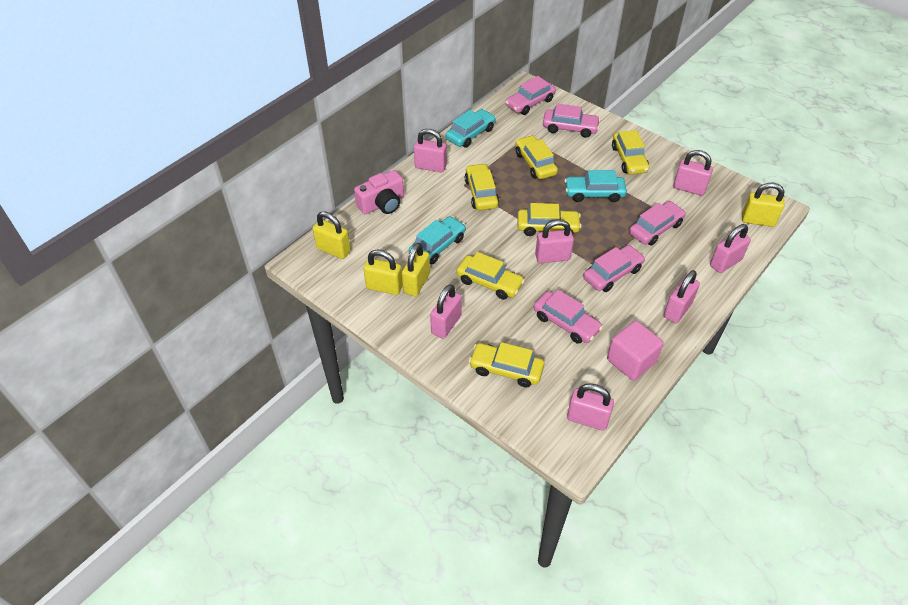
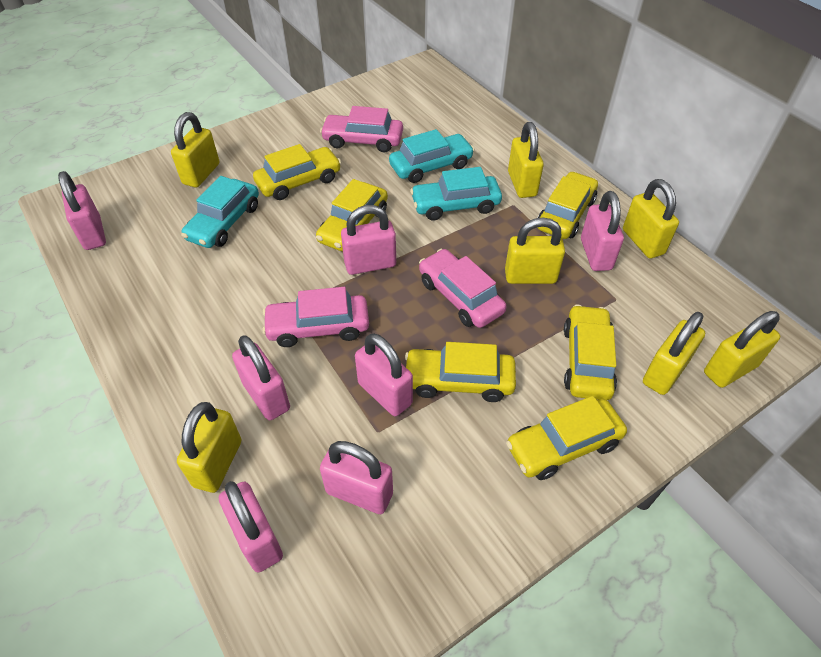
pink camera: [354,170,404,214] = 1 -> none = 0
pink car: [505,76,556,115] [534,290,603,344] [543,104,600,138] [583,245,645,292] [629,201,686,246] = 5 -> [262,287,369,347] [320,106,403,152] [419,249,507,328] = 3
pink cube: [607,321,663,381] = 1 -> none = 0
yellow padlock: [313,211,351,259] [364,250,403,295] [402,243,430,296] [742,183,785,227] = 4 -> [171,112,219,187] [177,402,241,493] [505,217,565,284] [508,122,544,198] [623,179,679,258] [643,312,705,395] [704,311,780,388] = 7

